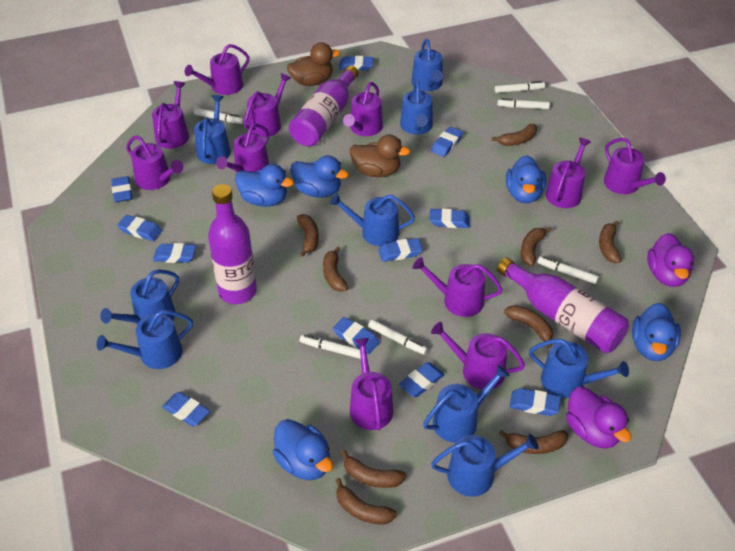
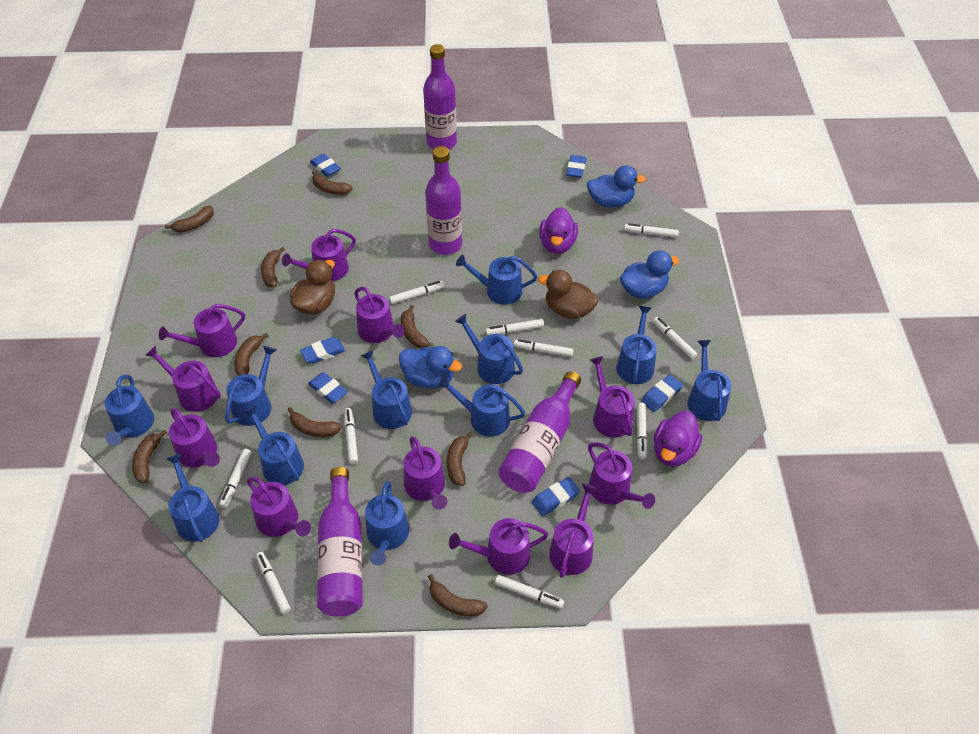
blue duck: [235,164,294,207] [273,419,333,480] [290,155,349,198] [506,155,546,203] [632,303,681,361] = 5 -> [399,346,462,389] [587,165,646,208] [620,250,679,299] = 3
blue eraser: [111,176,132,202] [117,215,162,241] [153,243,196,263] [162,392,210,427] [333,317,380,354] [339,56,373,70] [378,238,423,262] [399,362,445,397] [429,208,470,228] [431,127,463,157] [509,388,561,416] = 11 -> [300,337,345,364] [308,372,348,403] [310,154,341,177] [532,477,580,516] [566,155,586,178] [641,375,683,412] = 6
blue watering can: [97,310,193,369] [100,269,179,324] [194,95,231,164] [330,193,415,246] [400,80,433,135] [411,39,443,91] [423,365,510,443] [431,434,539,497] [529,339,629,398] = 9 -> [105,375,154,446] [167,454,220,542] [225,346,276,426] [243,405,304,485] [361,350,412,429] [365,481,409,565] [438,376,525,437] [455,314,523,384] [456,255,537,305] [616,306,657,384] [687,340,731,421] = 11
purple bottle: [208,184,257,304] [289,65,359,147] [497,257,629,353] = 3 -> [317,467,363,617] [423,44,457,149] [425,146,462,255] [498,371,581,493] = 4
white marker: [194,108,244,124] [300,335,361,359] [368,319,428,355] [495,81,545,93] [497,98,550,109] [537,256,599,284] = 6 -> [219,449,251,508] [256,552,291,614] [344,408,358,464] [389,281,444,304] [486,319,544,336] [495,575,564,609] [514,339,574,357] [624,223,679,238] [637,403,647,459] [653,317,698,359] = 10

